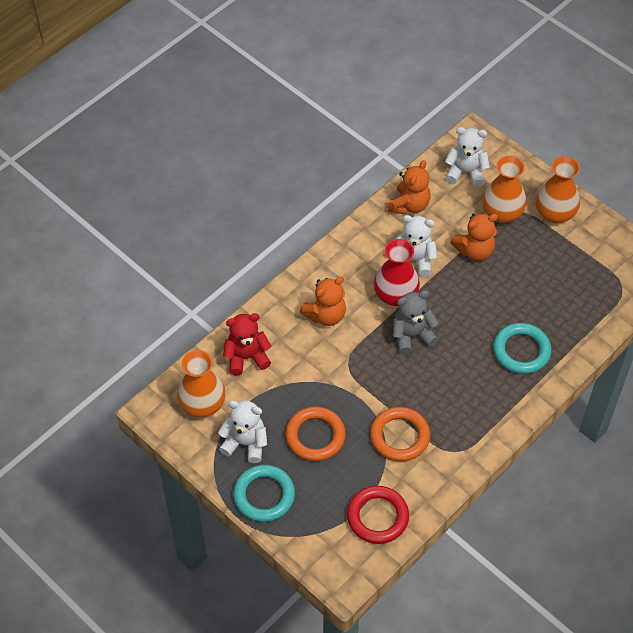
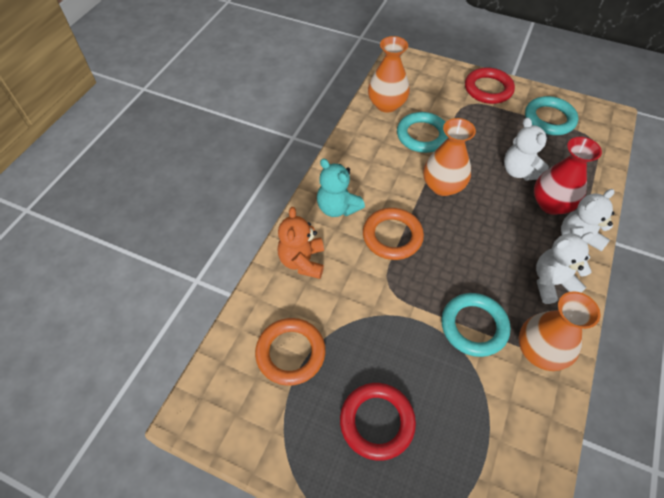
grey teddy bear: [393,291,439,354] = 1 -> none = 0
orange teddy bear: [300,276,346,326] [387,160,431,215] [450,213,498,261] = 3 -> [278,207,324,279] = 1
red ring: [347,486,409,544] = 1 -> [340,383,416,461] [465,67,515,104] = 2
red teddy bear: [223,313,272,375] = 1 -> none = 0
turquoise ring: [233,465,295,522] [493,323,551,374] = 2 -> [397,112,448,153] [441,293,511,357] [525,96,578,135] = 3
turquoise teddy bear: none = 0 -> [317,158,365,217] = 1

